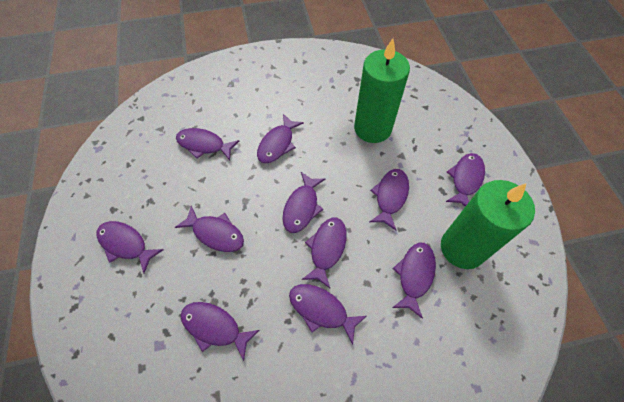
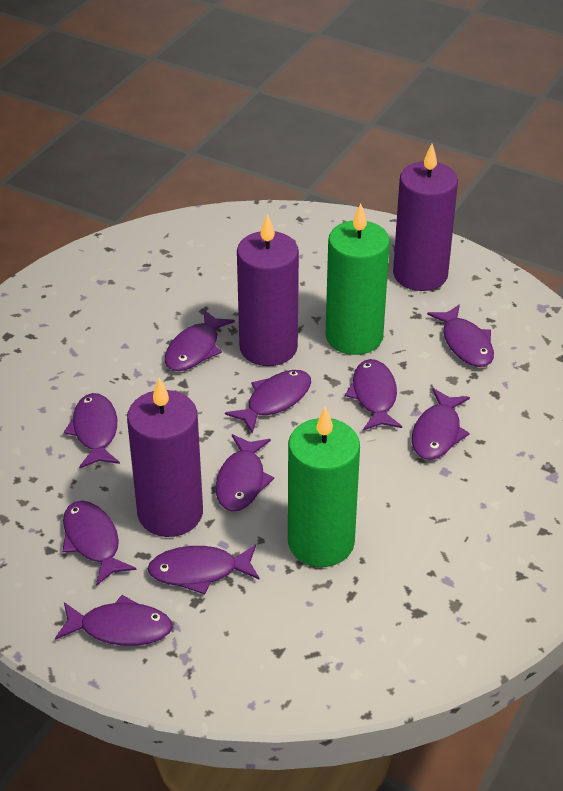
purple candle: none = 0 -> [127,378,203,537] [237,214,299,366] [393,144,458,291] = 3
purple fish: [96,221,164,273] [175,206,244,252] [176,128,239,160] [181,302,260,361] [257,114,304,163] [282,172,325,233] [289,284,366,345] [302,217,347,288] [370,169,409,230] [392,243,436,319] [446,153,485,207] = 11 -> [55,595,173,646] [62,501,136,586] [64,393,120,469] [148,545,260,594] [165,309,235,371] [215,434,274,511] [225,370,311,433] [345,359,402,430] [412,388,470,460] [427,304,494,367] = 10

